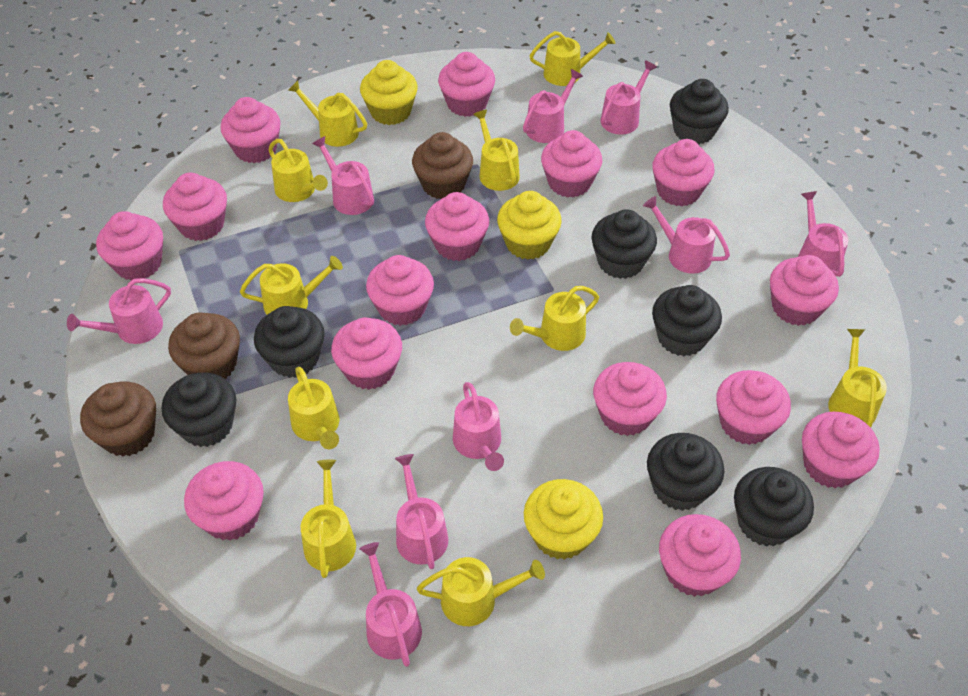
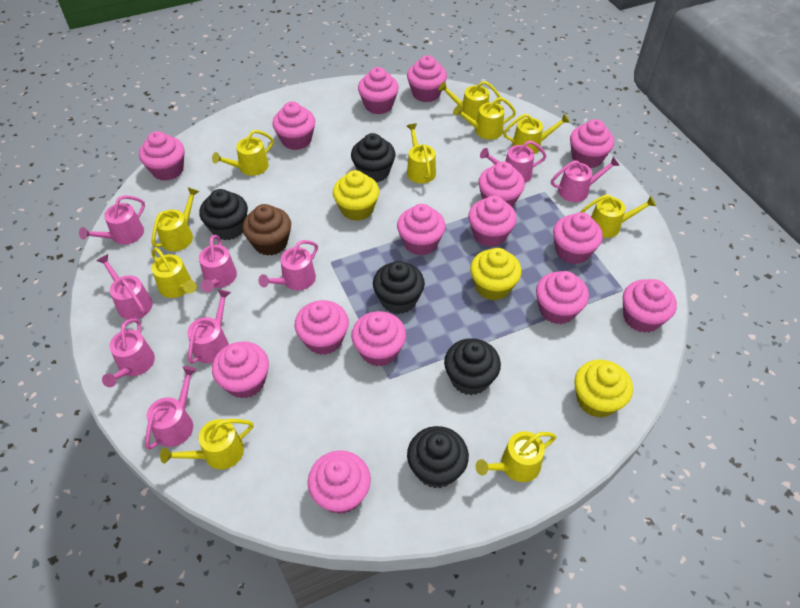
black cupcake: [162,373,236,447] [254,306,325,378] [592,209,657,279] [647,433,724,511] [652,285,722,356] [670,79,729,145] [734,467,814,547] = 7 -> [199,189,248,240] [351,133,396,183] [373,261,425,314] [407,426,469,488] [444,338,501,395] = 5
brown cupcake: [80,382,156,457] [168,312,240,379] [412,132,473,199] = 3 -> [242,204,291,256] = 1

